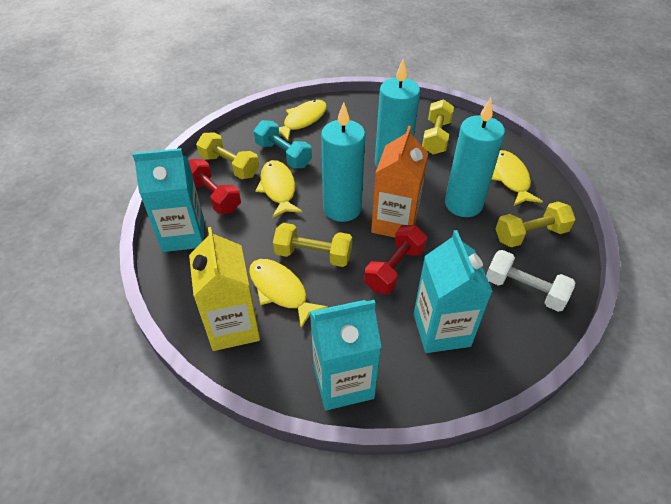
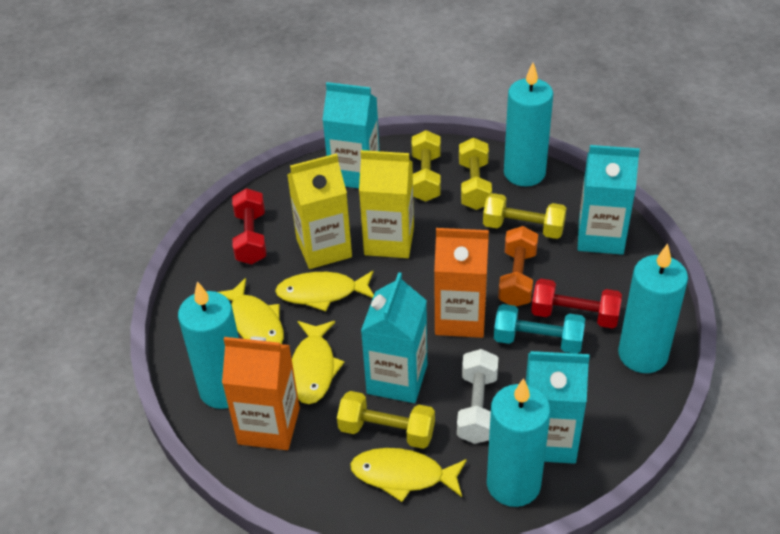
orange carton: [371,126,428,238] = 1 -> [222,337,300,450] [434,228,489,338] = 2
orange dumbbell: none = 0 -> [498,226,538,306] = 1
turquoise candle: [321,102,365,222] [375,58,420,167] [445,98,505,217] = 3 -> [178,281,239,409] [487,378,551,507] [504,63,553,187] [618,244,688,373] = 4
turquoise carton: [132,148,204,252] [310,300,382,411] [414,230,493,353] = 3 -> [322,82,380,188] [361,272,427,403] [526,351,590,464] [578,145,640,255] = 4
yellow carton: [189,227,260,351] = 1 -> [287,153,352,269] [359,150,414,258] = 2

